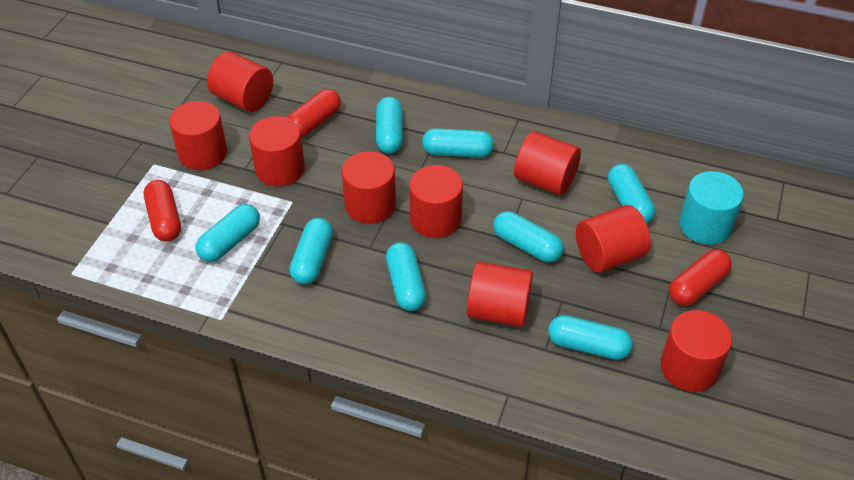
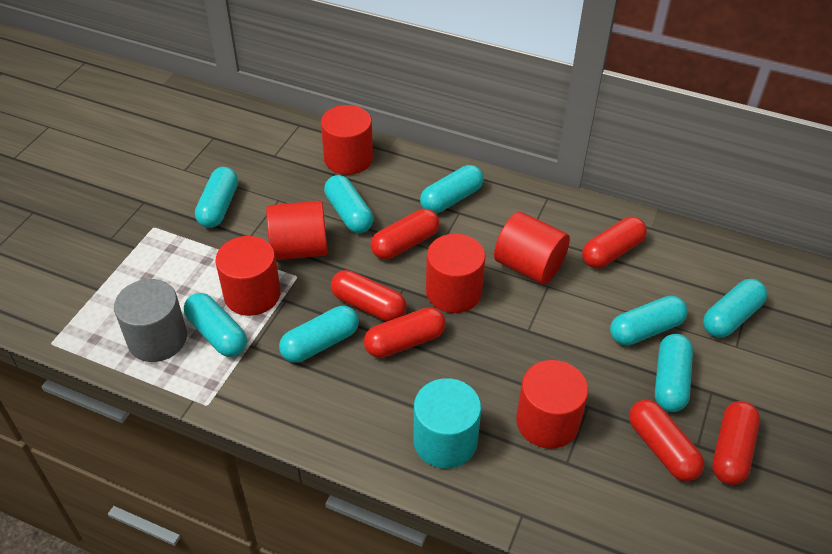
grey cylinder: none = 0 -> [114,279,187,362] = 1
red capsule: [144,180,181,242] [287,89,341,138] [669,249,732,306] = 3 -> [331,270,407,321] [364,307,446,358] [371,209,439,260] [582,217,647,268] [629,400,704,481] [712,401,760,485] = 6
red cylinder: [169,101,227,170] [207,51,273,112] [249,116,305,186] [342,151,396,224] [409,165,463,238] [467,262,533,327] [514,131,581,195] [576,205,651,273] [660,310,732,392] = 9 -> [215,236,281,316] [266,201,328,260] [321,105,373,175] [426,234,486,313] [494,212,570,285] [516,360,588,449] = 6

